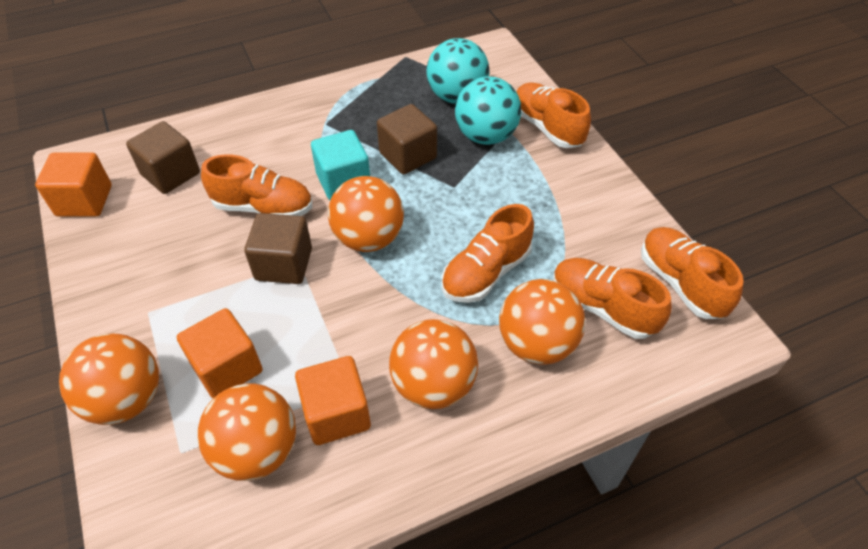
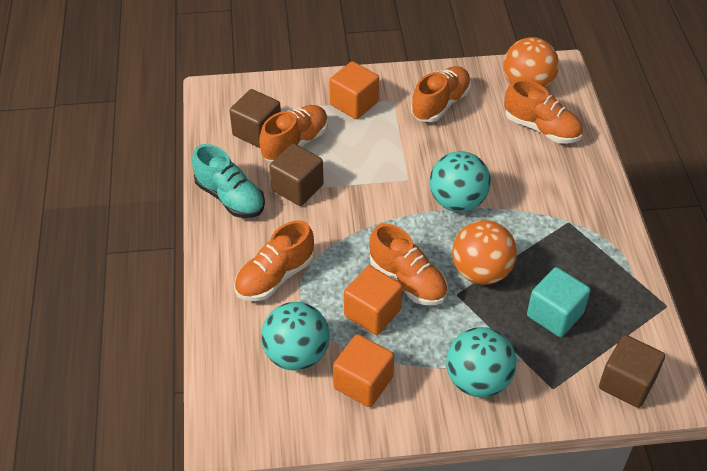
orange ball: [59,334,159,425] [198,383,296,481] [328,176,404,252] [389,319,478,409] [499,279,586,365] = 5 -> [452,220,517,285] [503,37,559,89] = 2
turquoise ball: [427,38,489,104] [455,76,521,145] = 2 -> [261,302,330,371] [430,151,491,212] [446,327,516,398] = 3
turquoise shoe: none = 0 -> [192,144,265,218] = 1

